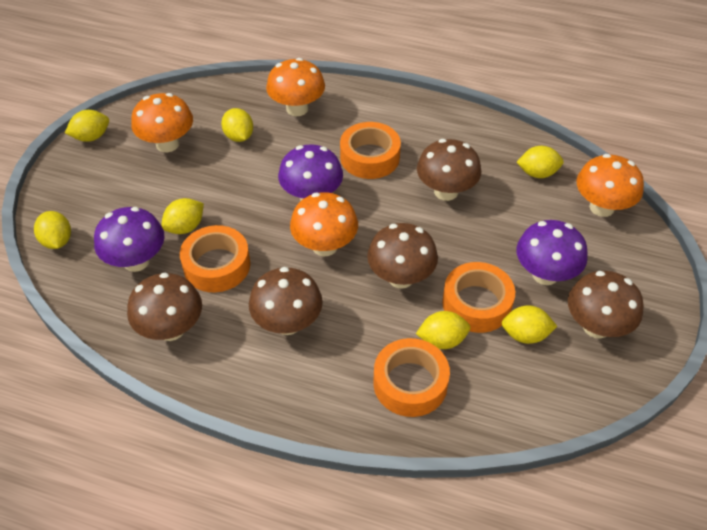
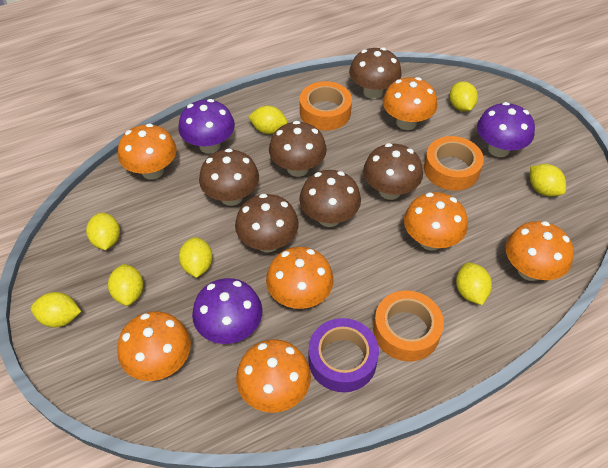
brown mushroom: [127,273,202,341] [249,267,323,335] [367,223,438,289] [417,139,481,201] [568,271,644,339] = 5 -> [199,148,259,206] [235,194,299,252] [269,121,327,177] [299,170,361,227] [349,47,402,99] [363,143,423,200] = 6
orange mushroom: [131,93,193,152] [266,58,325,116] [290,192,358,256] [577,154,644,217] = 4 -> [117,311,191,381] [118,124,177,180] [236,339,311,413] [266,247,334,309] [383,77,437,130] [404,192,468,251] [506,221,574,281] = 7
orange tape: [180,225,250,292] [340,122,401,179] [373,338,450,417] [442,262,515,333] = 4 -> [300,81,352,131] [373,291,444,362] [424,136,484,191] = 3
purple tape: none = 0 -> [308,318,379,392] = 1
yellow lemon: [34,211,71,249] [65,110,109,142] [161,198,204,234] [221,108,253,142] [416,311,470,349] [502,305,557,344] [517,146,564,178] = 7 -> [31,292,81,328] [86,213,120,250] [108,264,144,306] [179,237,213,278] [248,106,288,134] [449,81,478,112] [456,262,492,305] [530,164,566,196] = 8

